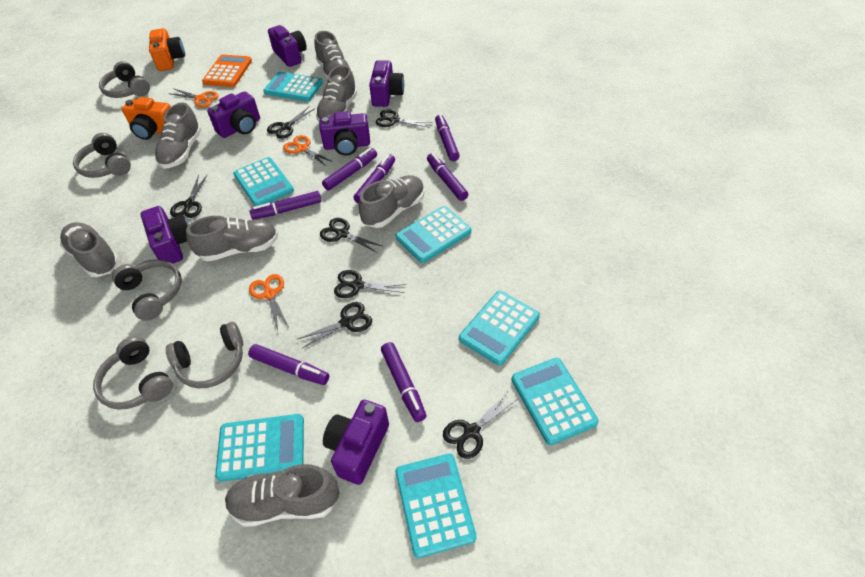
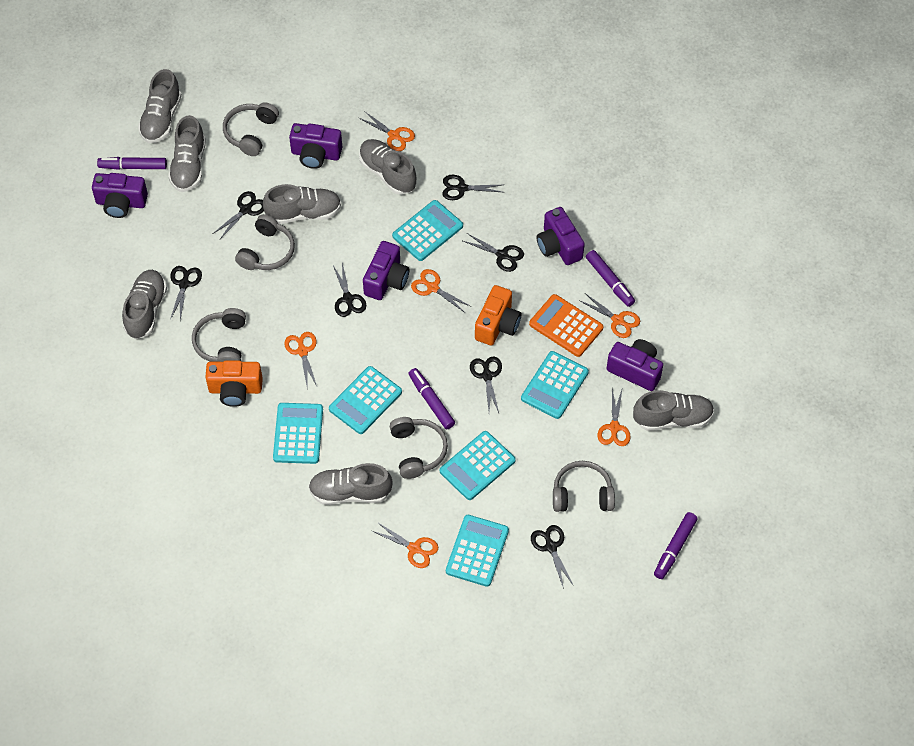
orange scissors: [168,89,219,108] [249,274,289,331] [283,135,333,166] = 3 -> [284,332,317,386] [359,111,415,151] [372,522,438,568] [411,269,470,313] [579,293,640,338] [597,389,631,446] = 6
purple camera: [141,206,189,264] [207,91,260,138] [268,25,307,67] [319,111,370,155] [323,400,389,485] [369,60,404,107] = 6 -> [92,173,148,218] [289,123,342,169] [363,241,409,300] [537,207,585,265] [606,339,663,391] = 5
purple marker: [248,344,329,385] [249,191,322,219] [322,148,377,190] [353,154,395,204] [381,342,426,422] [427,153,468,201] [435,114,460,161] = 7 -> [97,157,167,170] [408,368,455,429] [586,250,635,307] [654,512,698,579] = 4
turquoise calculator: [215,414,304,482] [233,157,294,206] [263,72,323,102] [395,454,477,558] [396,206,471,263] [459,291,540,366] [512,358,599,445] = 7 -> [273,403,323,464] [329,366,402,434] [392,200,463,261] [440,431,516,500] [446,515,509,587] [521,351,589,419] = 6

